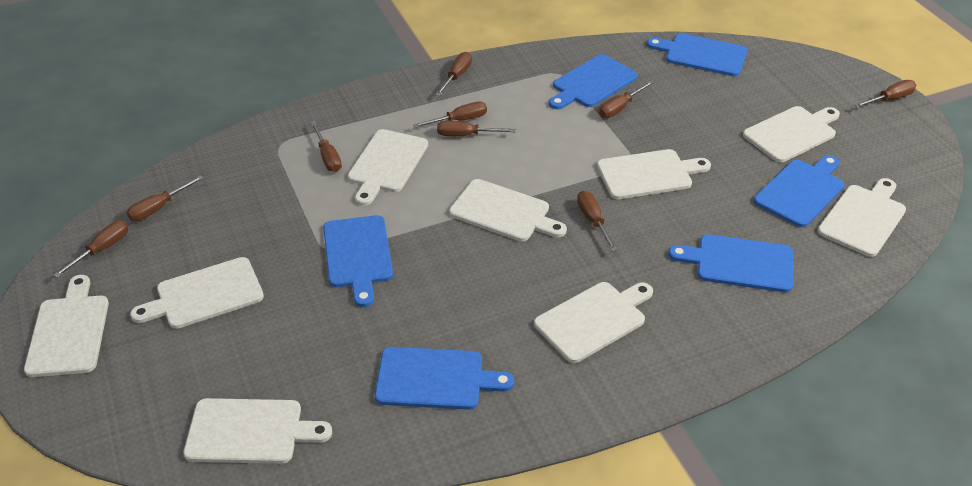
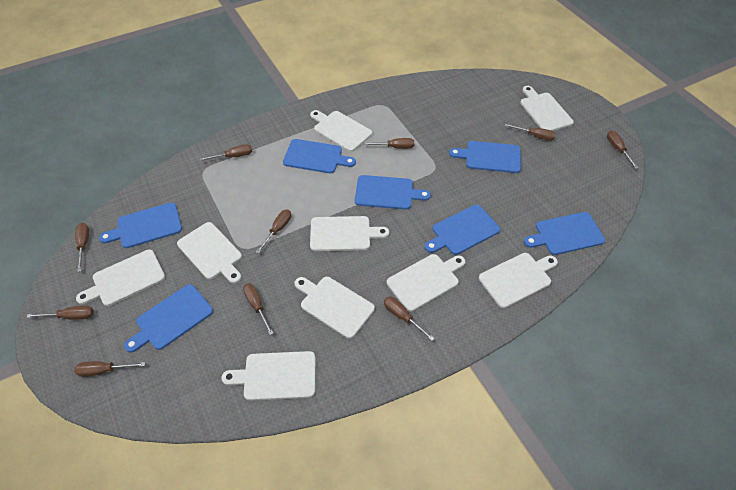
blue cutting board: [323,215,393,307] [375,347,514,410] [549,54,638,110] [647,33,748,76] [668,234,793,292] [754,155,845,227] = 6 -> [99,202,182,248] [124,284,213,353] [283,139,356,173] [355,175,431,210] [425,205,500,255] [449,141,521,173] [524,212,605,255] = 7
brown screwdriver: [53,221,128,278] [127,175,203,221] [310,121,342,172] [413,101,487,128] [435,52,472,96] [437,121,516,136] [577,191,617,252] [599,81,653,118] [854,80,916,108] = 9 -> [27,306,94,320] [74,361,145,377] [75,223,89,272] [200,144,252,161] [243,283,274,335] [256,210,291,253] [363,138,414,149] [384,297,435,341] [505,124,556,141] [607,131,638,169] = 10

